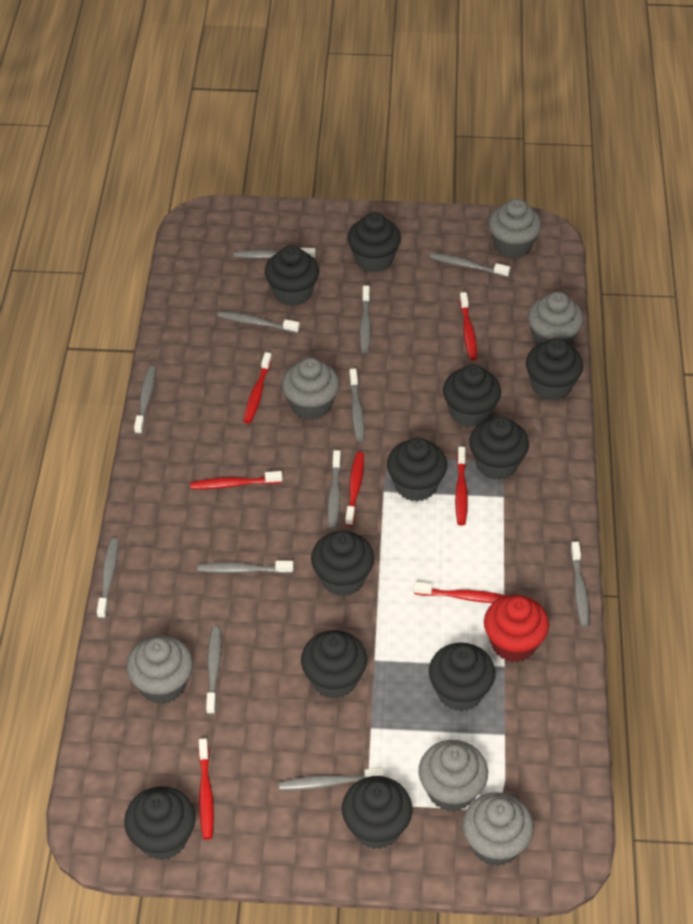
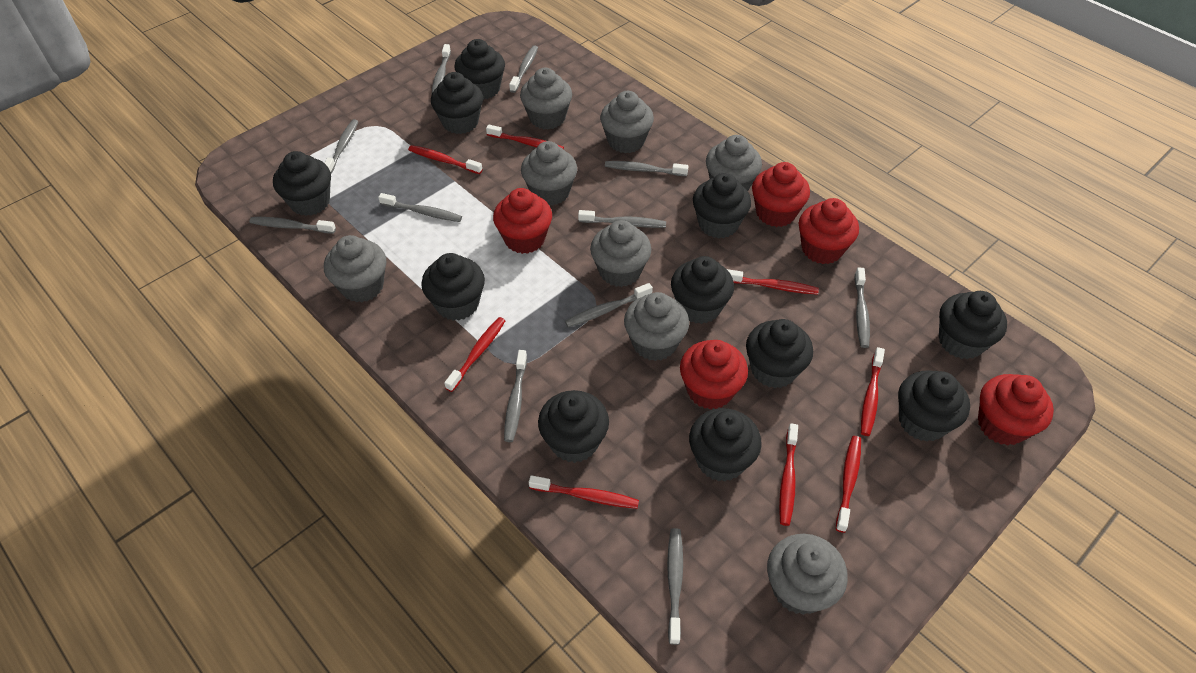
grey cupcake: [126,635,193,704] [282,357,340,420] [419,740,488,812] [463,792,534,866] [488,198,542,258] [528,292,584,345] = 6 -> [324,235,386,302] [520,68,572,130] [521,141,577,206] [590,220,651,287] [600,91,654,153] [624,292,689,361] [706,135,762,191] [767,534,848,615] = 8
grey toothbrush: [97,538,118,619] [134,366,156,435] [197,561,294,573] [206,627,221,715] [217,311,300,333] [234,248,316,259] [279,768,385,790] [328,450,341,529] [349,368,365,442] [360,286,371,353] [429,253,510,277] [570,542,590,627] = 12 -> [249,217,336,234] [325,119,359,173] [378,193,462,222] [432,44,451,93] [504,350,527,442] [509,45,538,93] [565,283,653,327] [578,210,666,228] [605,161,689,176] [667,528,683,645] [854,267,870,348] = 11
red cupcake: [484,595,549,662] = 1 -> [493,188,552,254] [680,340,748,410] [752,162,810,227] [799,198,859,264] [978,374,1054,446] = 5
red toothbrush: [190,471,282,489] [198,738,214,840] [244,352,272,424] [345,452,364,526] [414,582,506,603] [455,447,468,525] [459,292,477,360] = 7 -> [408,145,483,174] [444,317,505,392] [486,125,564,149] [529,475,639,509] [727,269,819,295] [779,423,798,526] [836,436,861,533] [861,347,885,436] = 8

